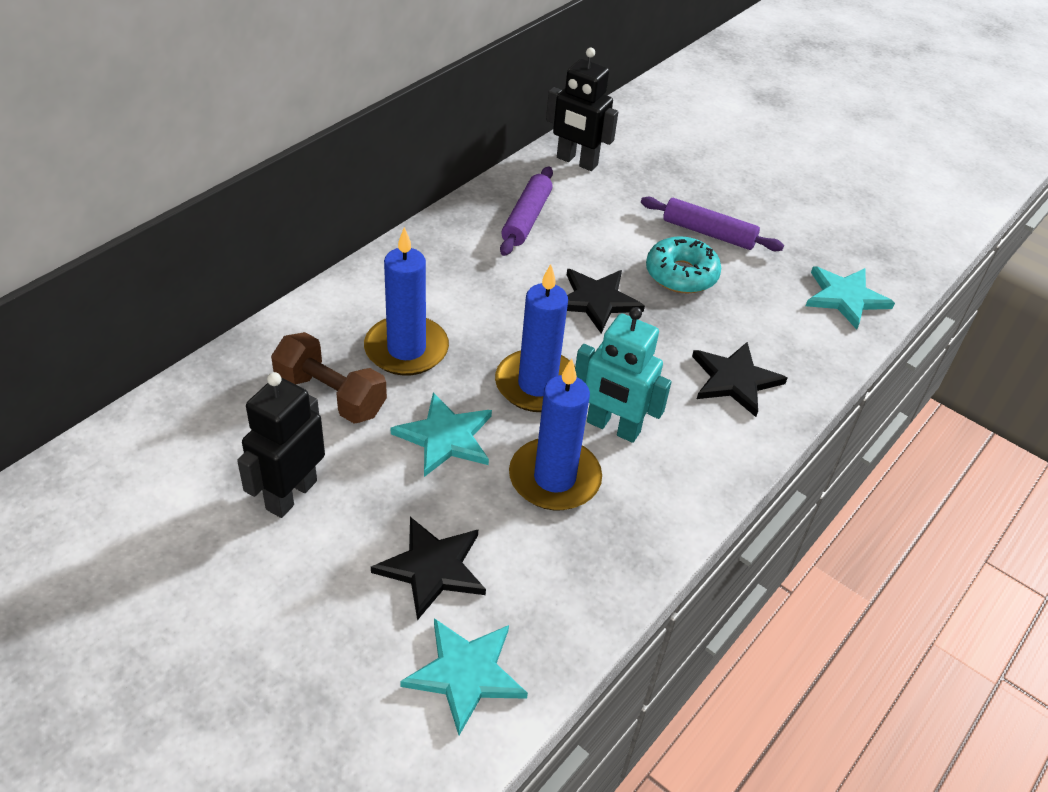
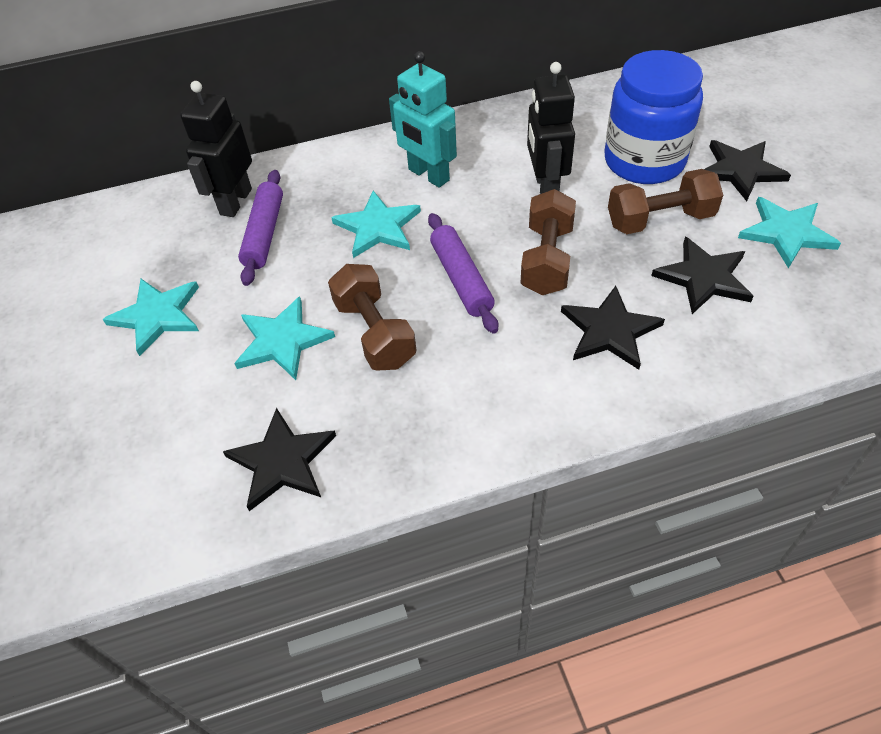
black star: [371,517,486,620] [567,269,645,333] [692,342,787,417] = 3 -> [223,408,336,511] [561,286,665,370] [651,237,754,314] [704,140,791,201] = 4
blue candle: [364,227,449,375] [495,264,575,412] [509,359,602,510] = 3 -> none = 0
blue jar: none = 0 -> [604,50,703,184] = 1
brown dumbbell: [271,332,387,423] = 1 -> [328,264,416,371] [521,189,576,295] [608,169,723,234] = 3
turquoise donut: [646,236,721,294] = 1 -> none = 0
turquoise star: [391,392,492,477] [400,618,528,735] [806,266,895,329] = 3 -> [103,279,199,356] [234,296,335,380] [331,191,421,258] [738,197,841,268] = 4

